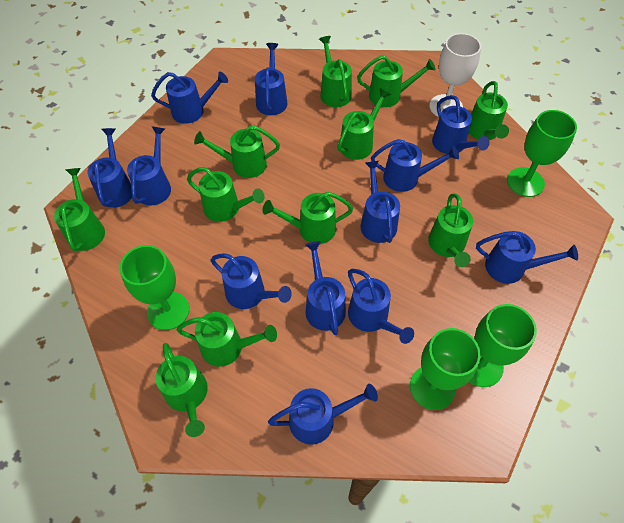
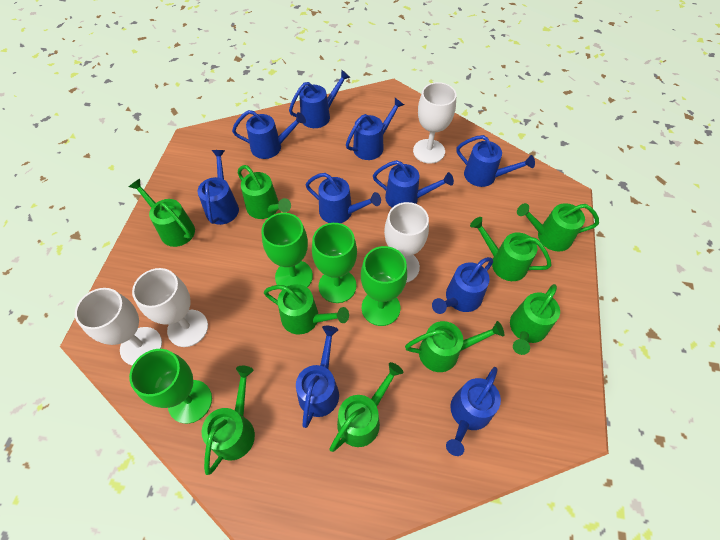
blue watering can: [87,128,132,208] [127,126,171,205] [151,72,228,124] [211,253,292,309] [255,43,287,115] [268,384,378,445] [305,241,346,335] [348,269,414,344] [361,161,400,243] [371,139,459,192] [432,95,490,154] [476,231,578,284] = 12 -> [198,150,239,225] [232,110,306,159] [289,70,351,128] [296,326,339,428] [306,173,381,223] [346,98,404,160] [373,160,454,208] [432,257,493,314] [446,367,501,456] [456,135,535,187] = 10
green watering can: [54,168,105,251] [155,343,208,437] [176,312,277,367] [187,167,264,222] [194,125,280,178] [262,192,353,244] [319,36,352,107] [337,88,391,160] [357,55,436,107] [428,193,473,267] [469,81,509,140] = 11 -> [129,179,195,247] [202,366,255,475] [238,165,291,219] [264,284,349,335] [330,362,403,452] [405,321,504,372] [470,217,552,281] [510,284,560,355] [517,203,599,251] = 9
white goblet: [429,33,481,117] = 1 -> [75,288,162,366] [132,268,208,347] [384,202,429,283] [413,82,456,164] = 4

